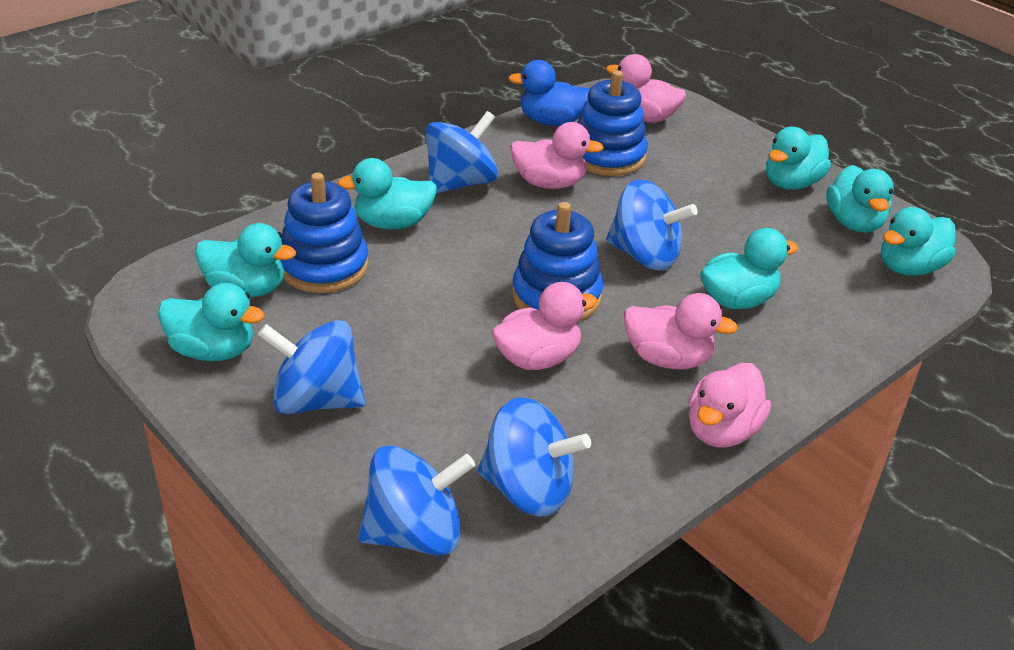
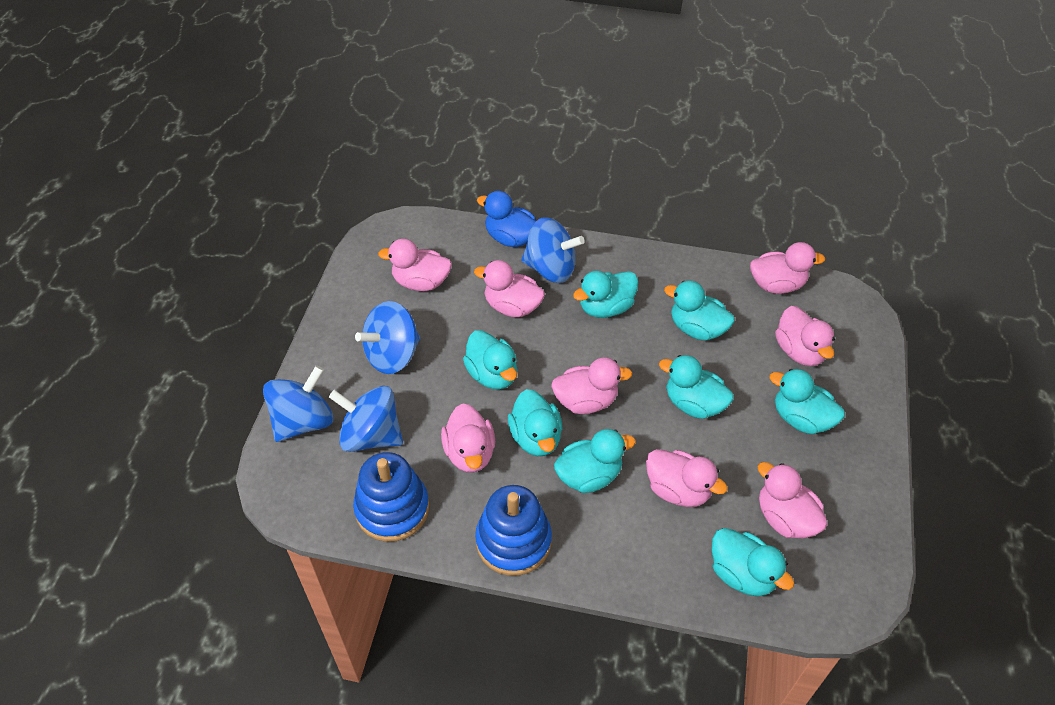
blue spinning top: [258,320,365,414] [358,446,475,556] [426,111,498,194] [477,397,591,517] [606,180,698,270] = 5 -> [263,365,333,442] [329,386,403,452] [355,301,421,374] [521,217,585,283] = 4
blue stacking toy: [280,173,368,293] [512,202,603,322] [577,70,648,176] = 3 -> [353,452,429,542] [475,485,552,576] = 2
pink duck: [492,282,598,370] [510,122,604,189] [606,54,686,123] [624,293,738,370] [689,363,771,448] = 5 -> [378,239,452,291] [441,403,495,473] [474,260,545,317] [551,357,632,414] [646,449,728,507] [750,242,825,294] [758,462,827,538] [775,306,835,366] = 8
turquoise duck: [158,283,265,361] [195,223,296,297] [337,158,437,229] [700,228,798,309] [766,127,831,190] [826,165,894,233] [881,207,956,276] = 7 -> [463,330,517,390] [508,389,562,456] [554,429,636,493] [573,271,638,318] [659,355,734,419] [664,281,735,340] [712,528,794,596] [769,369,845,434] = 8

